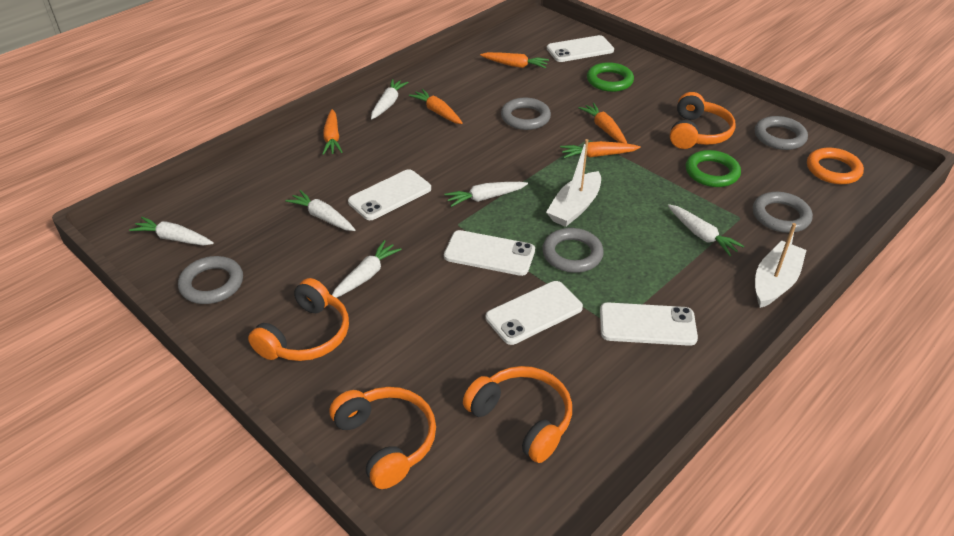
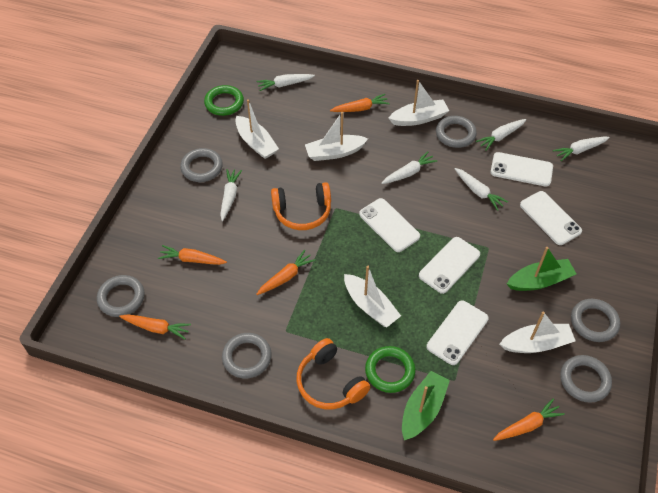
green boat: none = 0 -> [402,371,450,440] [507,247,577,291] = 2
grey ring: [178,256,243,304] [501,98,551,130] [542,228,604,273] [753,192,813,233] [755,116,808,150] = 5 -> [97,275,145,317] [180,148,223,182] [222,333,272,378] [436,116,477,148] [560,355,612,403] [571,299,620,342] = 6
orange headphones: [248,278,349,361] [329,387,436,489] [463,366,572,463] [670,92,736,149] = 4 -> [271,182,331,230] [296,338,370,409] = 2
orange ring: [807,148,864,184] = 1 -> none = 0
white boat: [546,139,601,227] [755,223,806,308] = 2 -> [235,99,279,159] [305,112,368,161] [344,266,401,327] [389,80,449,126] [500,311,576,353] = 5

